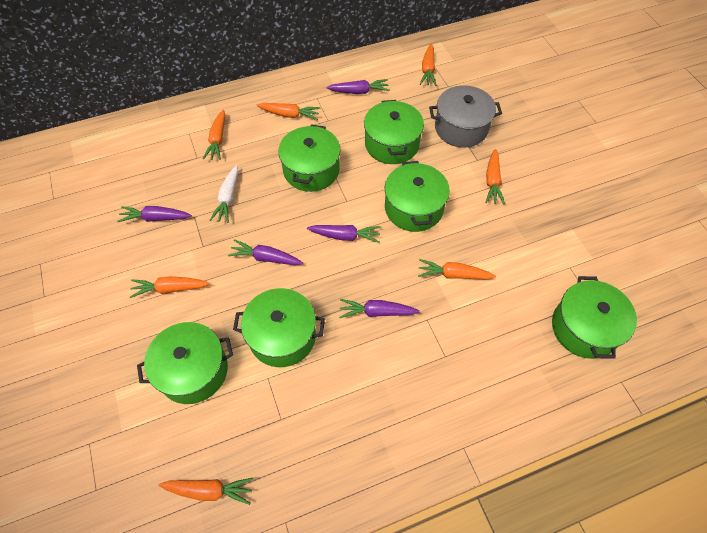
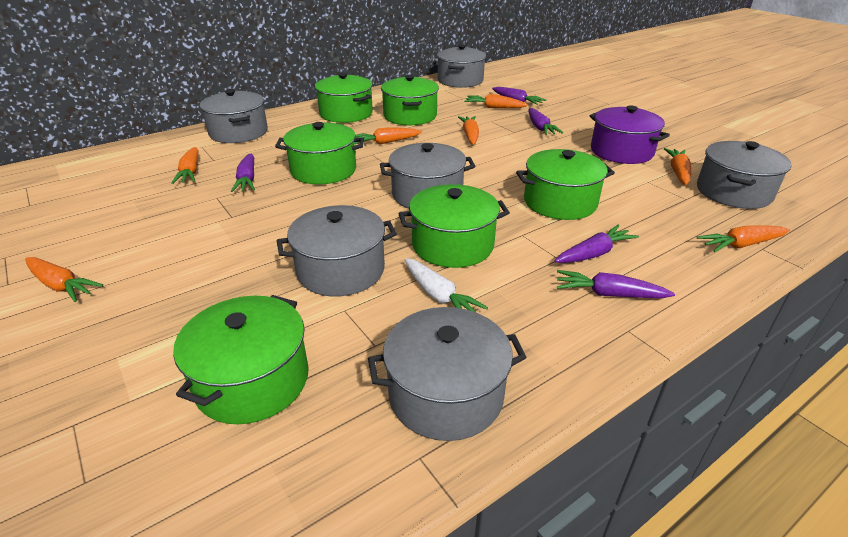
grey pot: [429,85,502,147] = 1 -> [200,89,268,143] [277,205,397,297] [368,307,527,441] [380,143,475,208] [437,44,486,88] [697,141,792,209] = 6
purple pot: none = 0 -> [589,105,670,164] = 1

